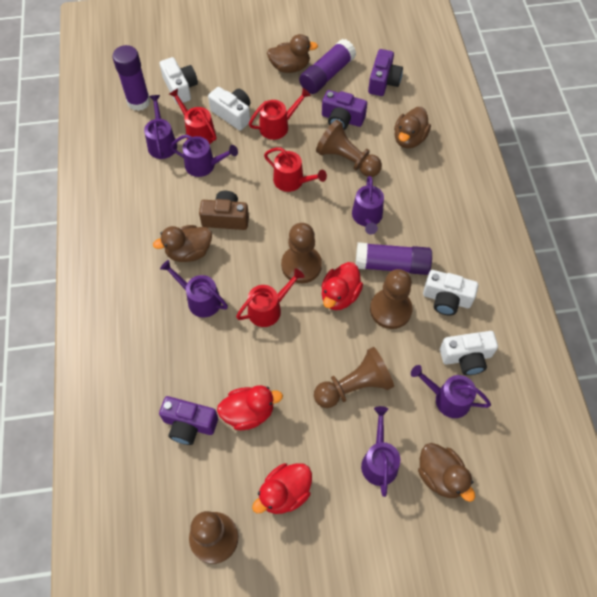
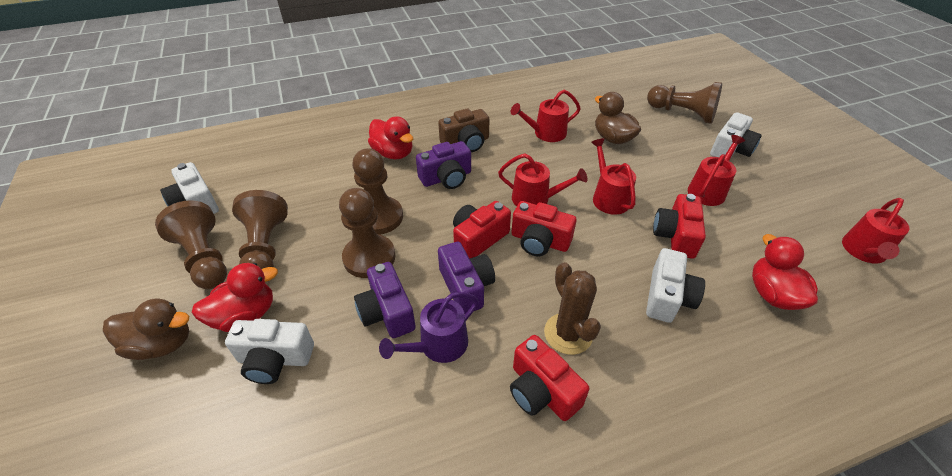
brown cactus: none = 0 -> [544,262,601,355] = 1
brown duck: [153,225,212,262] [267,34,318,73] [394,107,431,148] [418,443,475,502] = 4 -> [103,298,189,360] [595,92,641,144] = 2
purple glue stick: [112,45,150,111] [299,39,356,94] [356,242,432,275] = 3 -> none = 0
purple watering can: [144,95,177,159] [160,260,228,317] [170,134,238,177] [352,176,384,235] [361,406,400,497] [411,365,491,418] = 6 -> [379,292,479,363] = 1
red camera: none = 0 -> [453,201,511,259] [510,335,589,421] [511,201,577,256] [653,194,706,259] = 4
red watering can: [169,88,216,144] [236,268,304,327] [249,88,311,140] [264,147,327,192] = 4 -> [498,153,587,206] [511,90,581,142] [591,138,636,215] [688,135,745,206] [842,198,909,264] = 5

